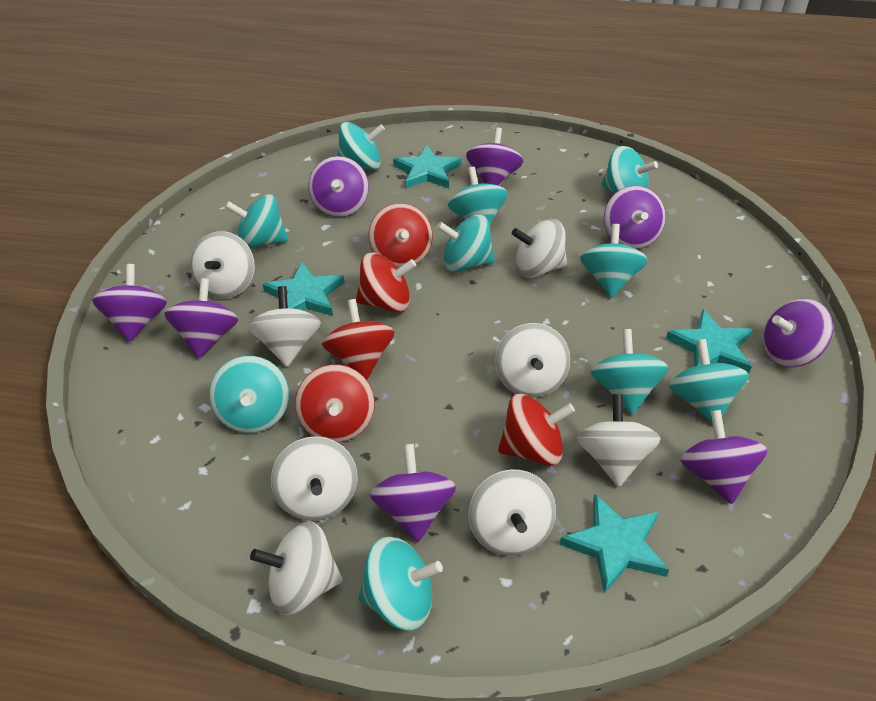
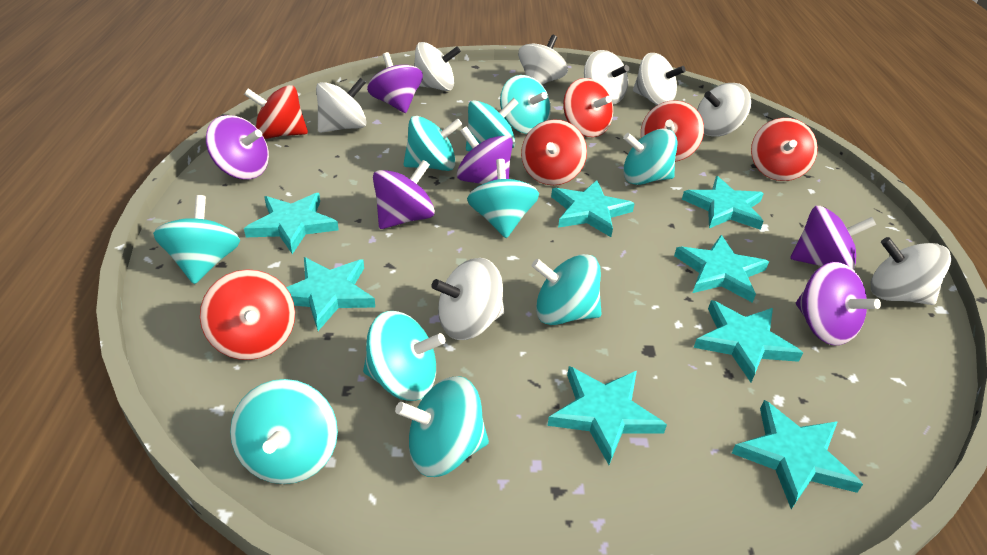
purple spinning top: [92,264,167,342] [164,278,238,358] [308,156,369,217] [370,444,456,542] [466,127,523,185] [604,186,666,249] [680,410,768,504] [763,298,833,367] = 8 -> [206,115,269,179] [367,52,423,113] [373,160,435,229] [457,126,513,184] [790,206,876,270] [796,262,881,345] = 6
red spinning top: [295,364,375,443] [322,299,394,380] [356,252,416,312] [369,203,433,268] [498,394,575,466] = 5 -> [200,269,295,360] [244,85,308,139] [521,119,587,185] [563,78,613,137] [641,100,704,162] [751,118,818,181] = 6
turquoise star: [263,262,345,316] [393,146,461,189] [560,494,669,594] [666,309,753,374] = 4 -> [244,193,339,254] [286,257,375,331] [547,366,667,465] [551,180,635,237] [674,235,769,303] [682,176,764,230] [694,300,803,382] [732,400,863,509] = 8

